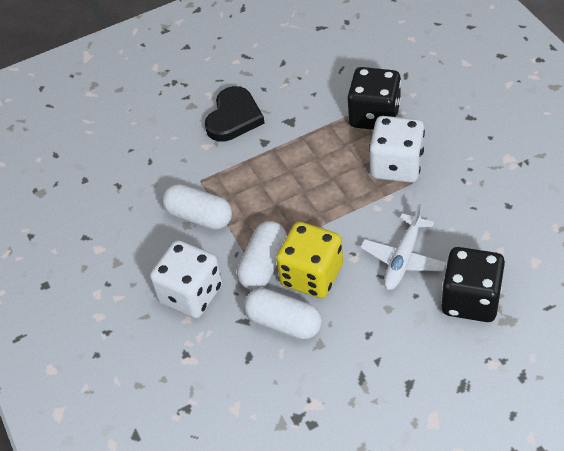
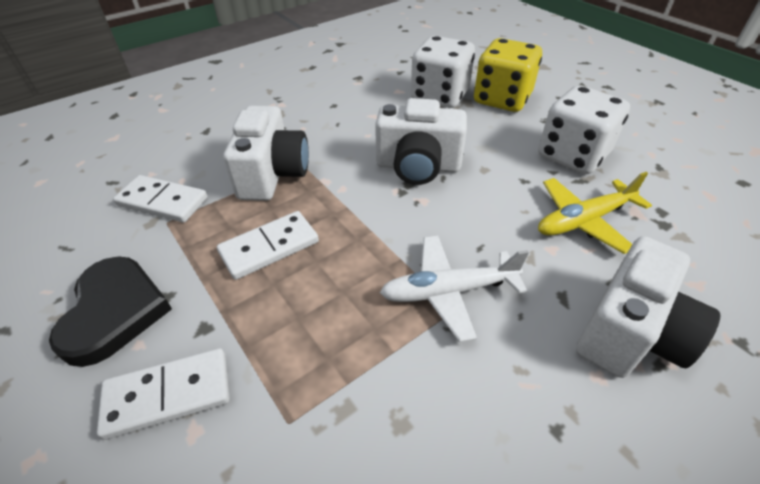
black dice: [347,67,401,130] [441,247,505,322] = 2 -> none = 0
white camera: none = 0 -> [223,106,309,201] [375,98,467,185] [576,236,720,378] = 3
white capsule: [162,184,232,230] [237,221,287,290] [244,288,322,340] = 3 -> none = 0
white domino: none = 0 -> [97,348,229,440] [113,175,208,223] [217,211,319,280] = 3
yellow plane: none = 0 -> [538,172,652,254] = 1

